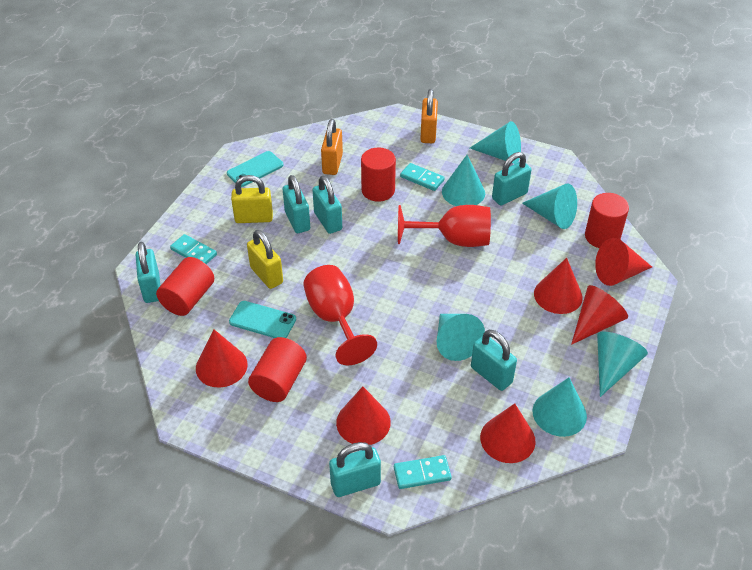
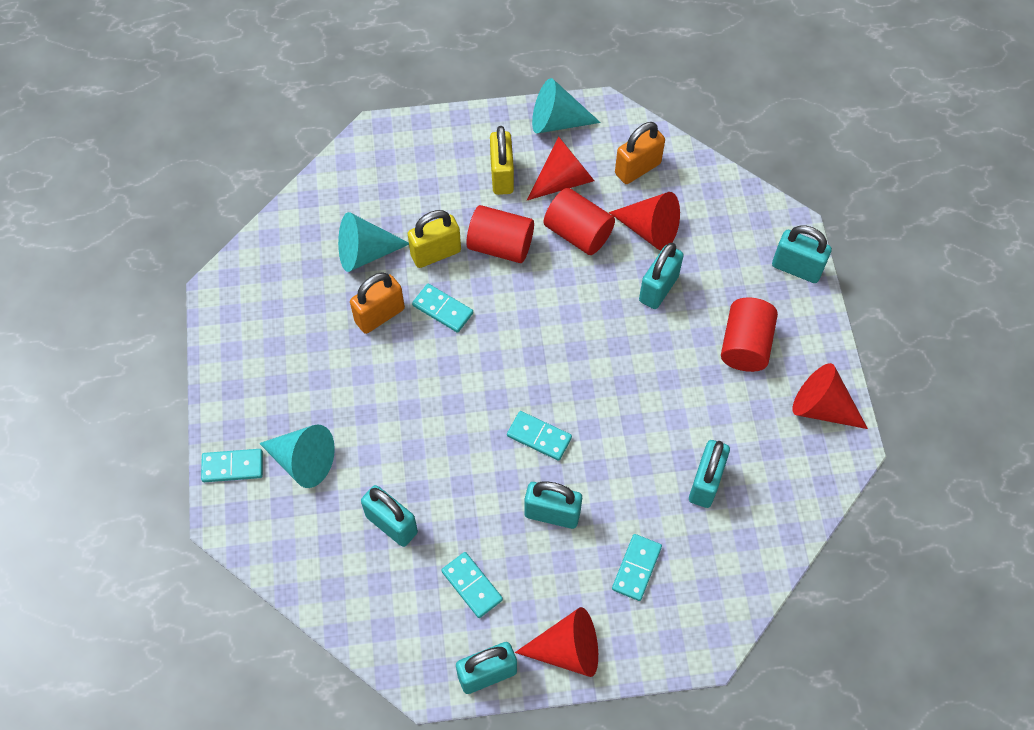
red cone: [196,330,248,388] [336,386,391,445] [480,403,536,463] [534,258,583,314] [571,285,628,345] [595,238,652,286] = 6 -> [515,607,598,677] [527,136,594,200] [609,192,680,250] [792,363,868,429] = 4
red cylinder: [156,257,214,316] [248,337,307,402] [361,147,396,202] [585,193,629,248] = 4 -> [466,205,534,263] [544,188,615,255] [721,298,778,372] = 3
red goblet: [303,265,377,365] [398,205,491,247] = 2 -> none = 0
turquoise cone: [437,314,485,361] [442,155,485,206] [470,121,521,164] [522,183,577,229] [532,378,587,437] [597,332,648,397] = 6 -> [259,424,335,488] [338,212,409,272] [532,78,601,133] = 3
turquoise domino: [170,234,217,264] [394,455,452,489] [400,163,445,191] = 3 -> [201,449,263,482] [412,284,473,333] [441,552,503,618] [507,411,572,461] [612,534,662,601] = 5
turquoise phone: [227,151,283,187] [229,301,296,338] = 2 -> none = 0

